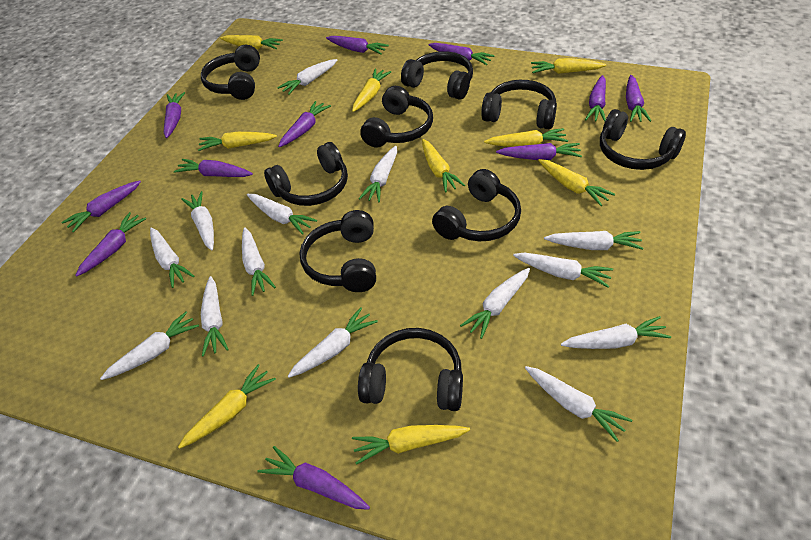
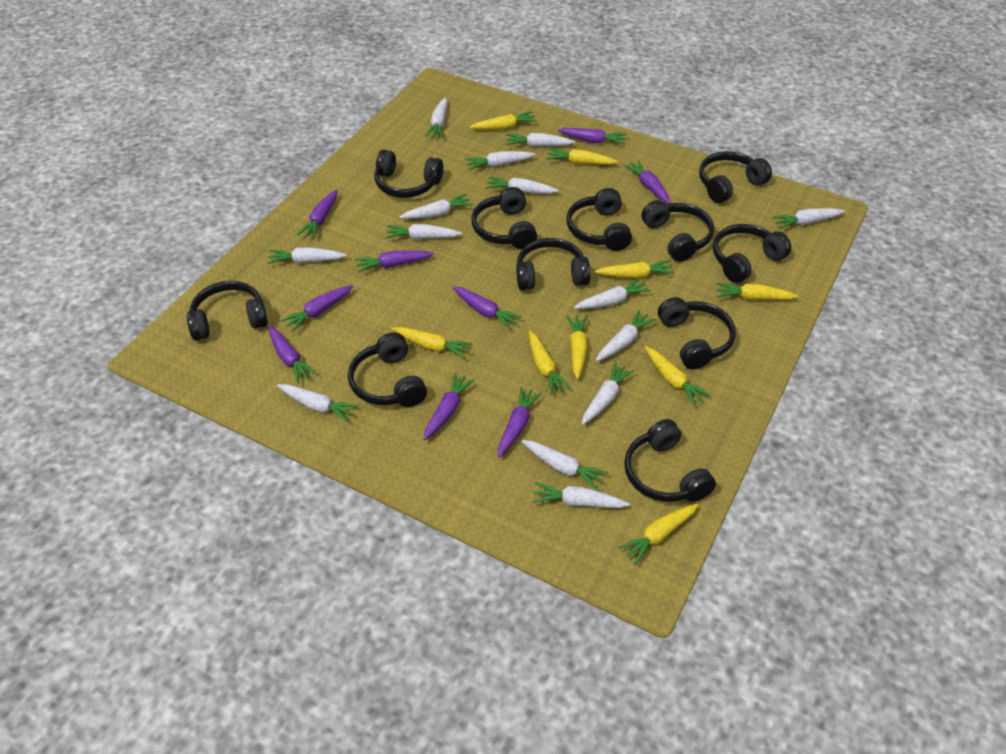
black headphones: [201,45,260,100] [264,142,348,206] [300,210,376,292] [358,328,463,411] [360,86,433,148] [401,51,473,100] [432,169,521,241] [481,80,557,129] [600,109,686,170] = 9 -> [186,281,268,341] [348,332,427,407] [374,150,443,198] [471,187,537,249] [516,238,591,290] [566,188,632,251] [624,419,716,502] [642,200,714,262] [658,297,736,370] [699,151,772,203] [713,224,791,283] = 11
purple carrot: [61,181,141,232] [75,212,146,277] [164,92,185,138] [174,159,253,177] [258,446,370,510] [278,101,331,147] [326,36,389,55] [429,43,495,65] [496,143,582,160] [585,75,606,122] [626,75,651,122] = 11 -> [268,326,317,383] [281,285,353,332] [297,190,337,239] [355,250,434,273] [423,373,475,440] [452,286,522,330] [498,387,542,457] [558,128,627,145] [623,160,671,204] = 9

